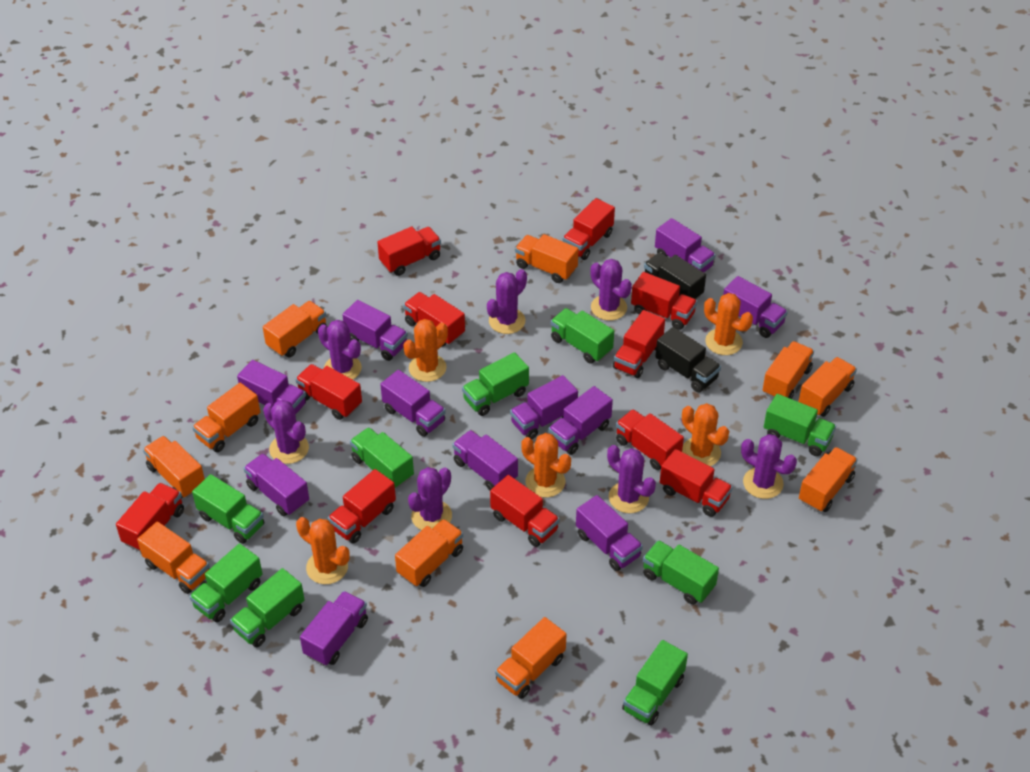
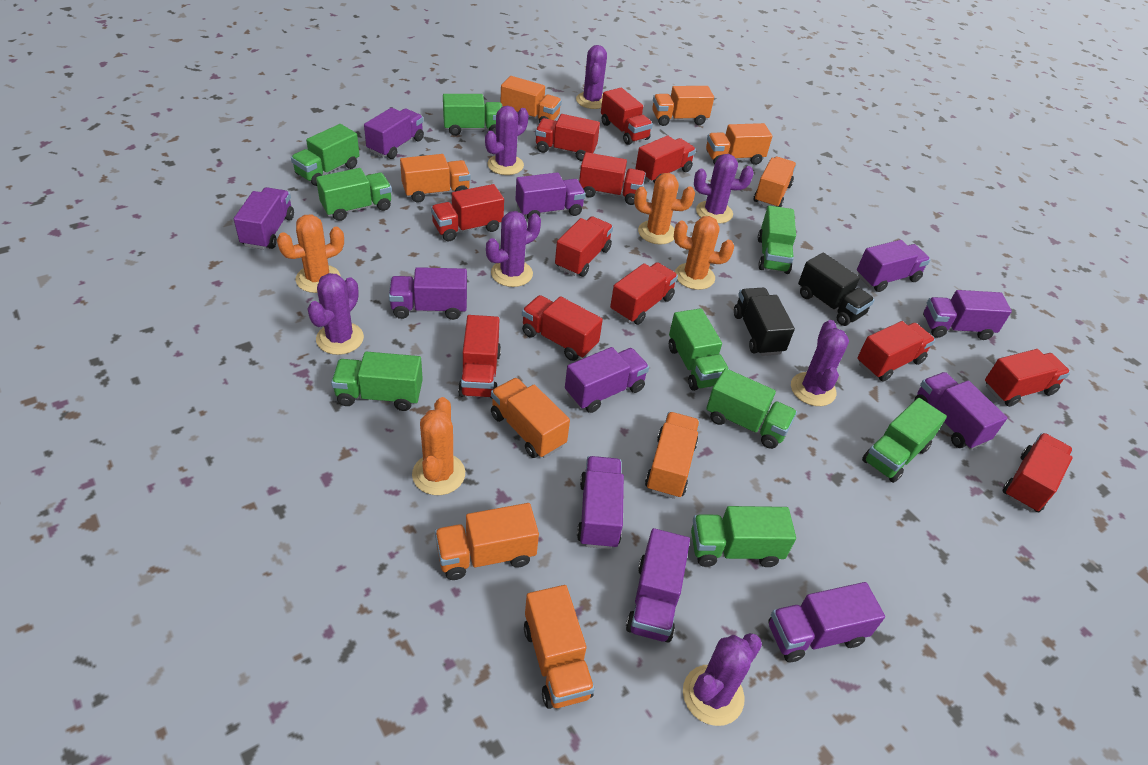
orange cactus: [296,517,350,584] [403,319,448,382] [521,433,571,497] [682,403,729,466] [704,293,753,355] = 5 -> [277,214,344,293] [412,397,465,495] [634,173,695,244] [674,216,734,290] = 4
orange truck: [137,522,210,594] [143,436,205,498] [192,383,260,452] [263,301,327,358] [395,519,463,587] [495,617,567,699] [515,234,579,283] [763,341,814,399] [798,357,857,417] [799,447,858,512] = 10 -> [400,154,471,203] [435,503,539,580] [491,378,570,458] [500,76,562,123] [524,585,595,709] [645,412,700,499] [652,86,714,126] [706,123,772,165] [753,157,796,207] = 9
red truck: [116,483,184,552] [296,364,362,420] [328,469,396,544] [377,226,441,276] [403,292,465,347] [490,475,560,547] [563,198,615,260] [613,310,665,378] [616,409,684,470] [631,272,697,330] [660,449,733,517] = 11 -> [431,184,504,241] [458,315,501,398] [522,295,603,361] [535,114,600,161] [555,216,613,277] [579,152,646,205] [601,88,653,145] [610,262,678,325] [636,136,696,184] [857,321,935,382] [985,349,1070,407] [1002,433,1073,512] = 12

